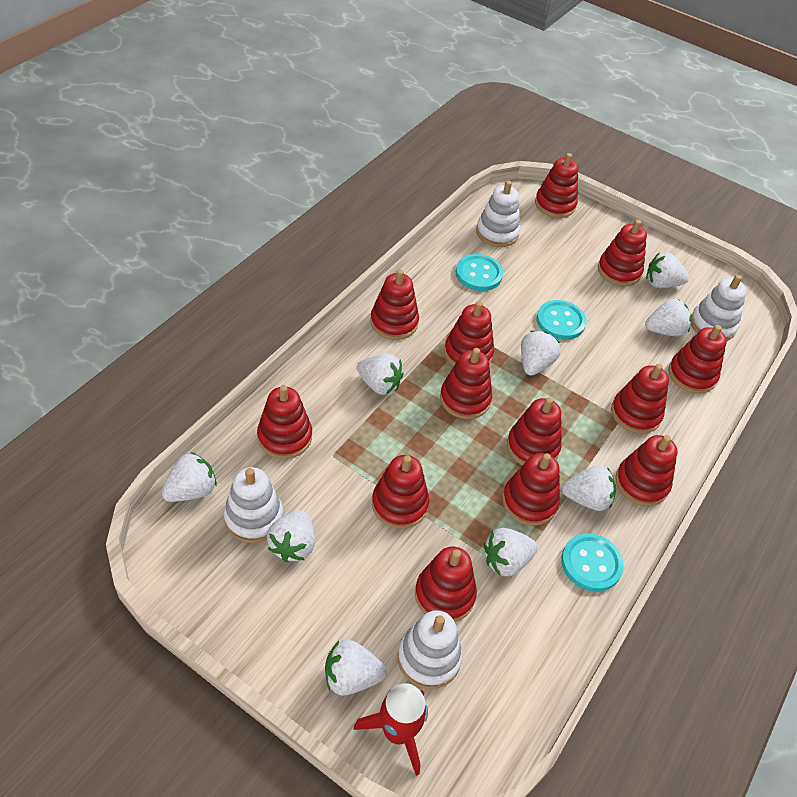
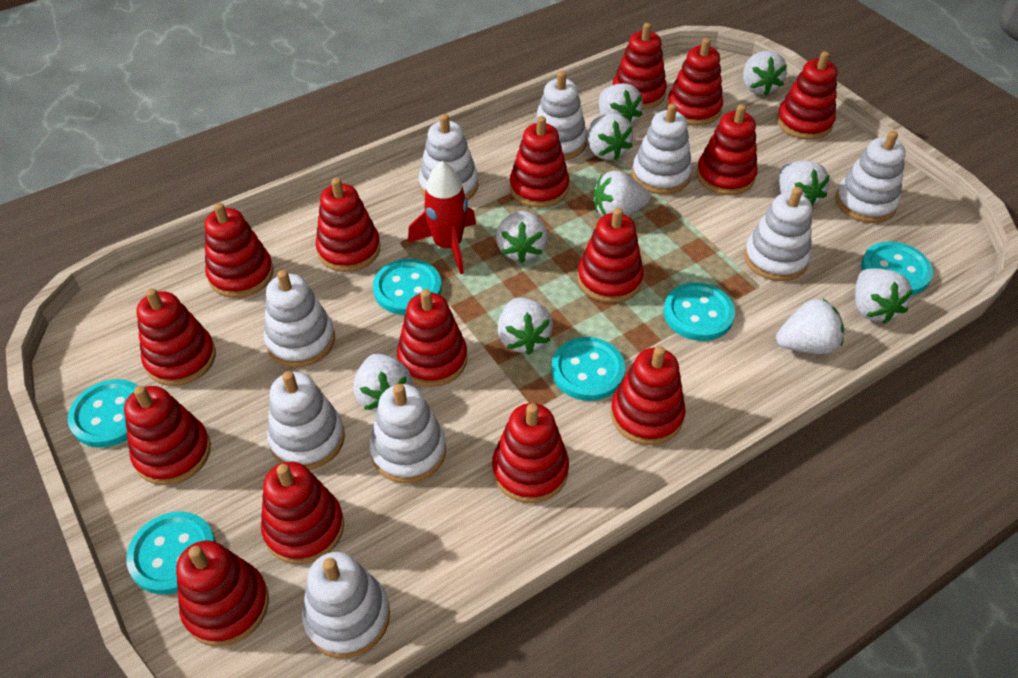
red stacking toy: [257,385,312,459] [370,269,419,340] [372,455,429,529] [415,547,477,622] [440,348,492,419] [444,301,494,366] [502,453,560,526] [507,397,562,465] [535,153,578,218] [598,220,647,286] [611,364,669,434] [615,435,677,506] [668,325,727,394] = 13 -> [124,385,211,485] [136,288,216,386] [176,540,269,646] [204,203,274,298] [261,462,344,564] [316,178,380,272] [397,289,468,387] [492,403,569,503] [510,116,569,208] [578,208,644,303] [610,346,685,445] [613,23,667,110] [667,38,723,126] [696,104,758,195] [777,51,837,140] = 15
turquoise button: [456,254,503,291] [536,300,586,340] [561,533,624,592] = 3 -> [68,379,138,448] [126,512,216,595] [373,259,442,315] [552,337,625,401] [664,283,735,341] [861,241,933,295] = 6
white stacking toy: [224,467,283,543] [398,610,463,689] [476,180,520,247] [691,275,746,341] = 4 -> [264,270,335,367] [267,371,345,470] [302,552,390,658] [370,384,446,483] [419,114,478,200] [534,71,587,160] [632,103,692,194] [744,187,812,281] [836,131,906,223] = 9
white strawberry: [162,452,217,502] [267,511,315,562] [325,639,387,696] [356,354,404,395] [484,528,538,576] [521,331,560,376] [562,465,616,511] [645,299,691,336] [646,252,689,288] = 9 -> [353,354,412,412] [496,211,548,263] [498,298,553,355] [588,114,633,161] [594,171,650,216] [599,83,643,125] [743,51,787,96] [776,299,844,354] [779,161,830,206] [855,268,913,324] = 10

